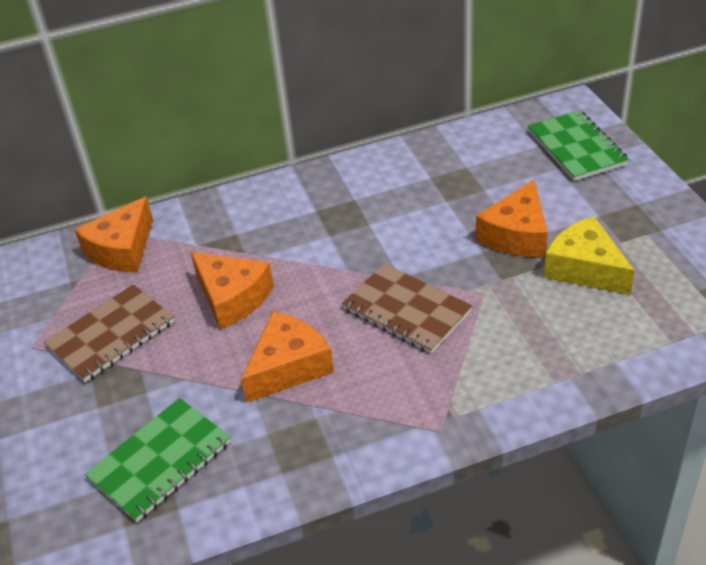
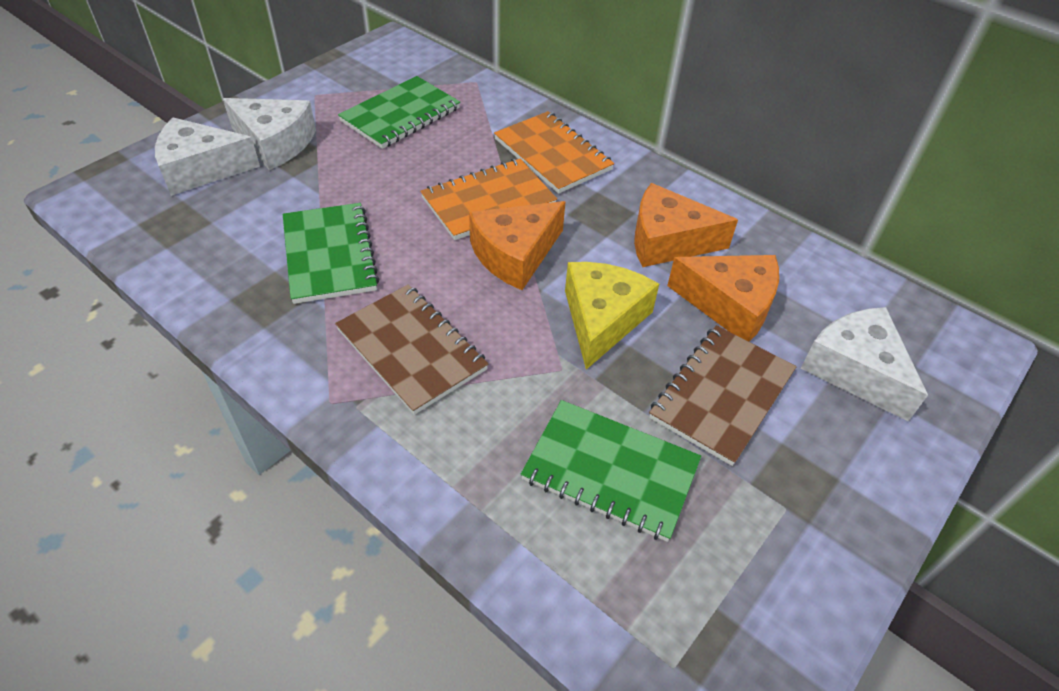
green notebook: [85,398,231,522] [528,110,629,181] = 2 -> [283,203,379,304] [338,76,460,149] [521,400,701,542] = 3
orange cheese: [74,196,153,273] [191,252,274,329] [241,312,334,403] [476,180,548,257] = 4 -> [469,201,566,290] [634,183,738,267] [667,255,779,342] = 3
orange notebook: none = 0 -> [420,159,557,240] [494,111,614,194] = 2
white cheese: none = 0 -> [155,118,260,196] [223,98,316,170] [801,307,928,422] = 3

